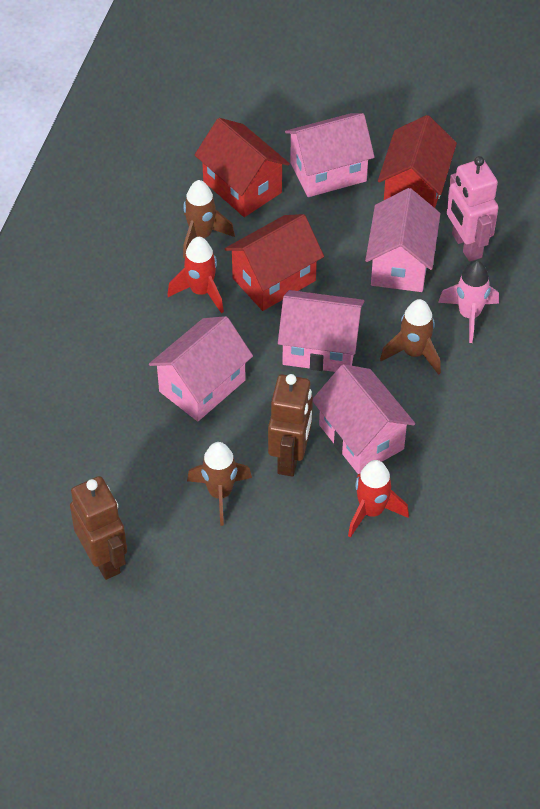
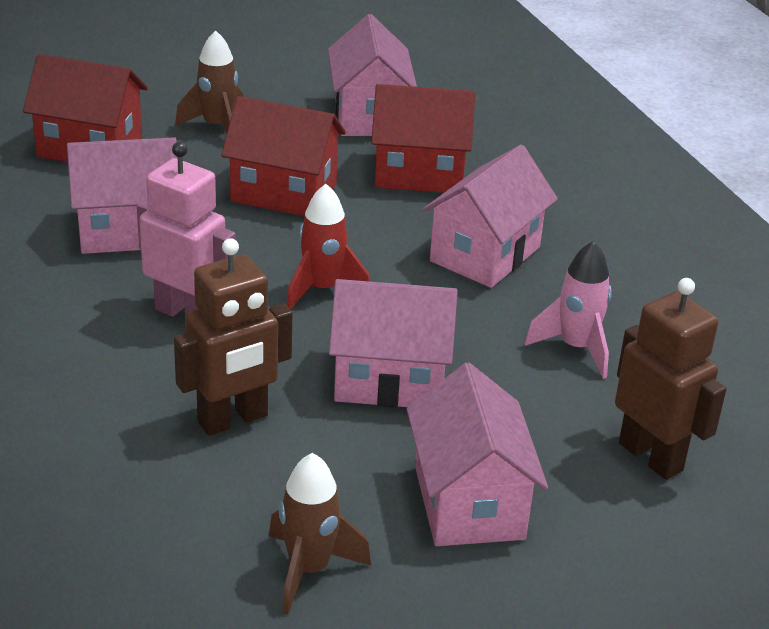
brown rocket: [183,180,235,259] [187,442,252,526] [380,299,441,375] = 3 -> [175,31,243,134] [269,453,371,615] = 2
red rocket: [167,237,224,313] [348,460,409,538] = 2 -> [286,184,370,310] = 1

